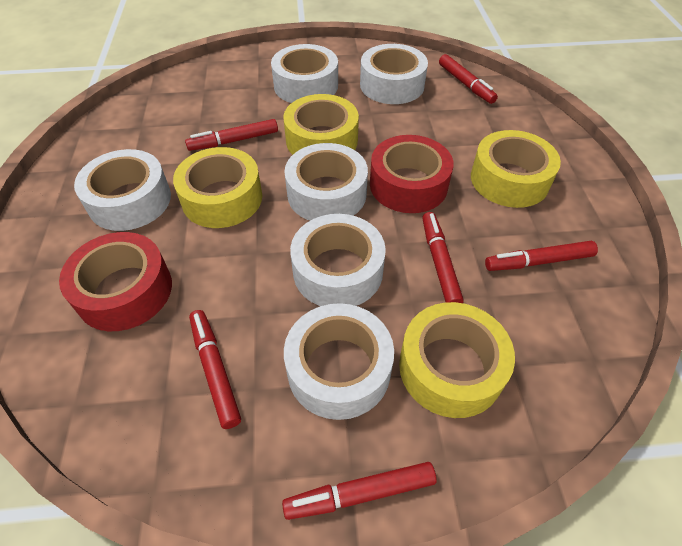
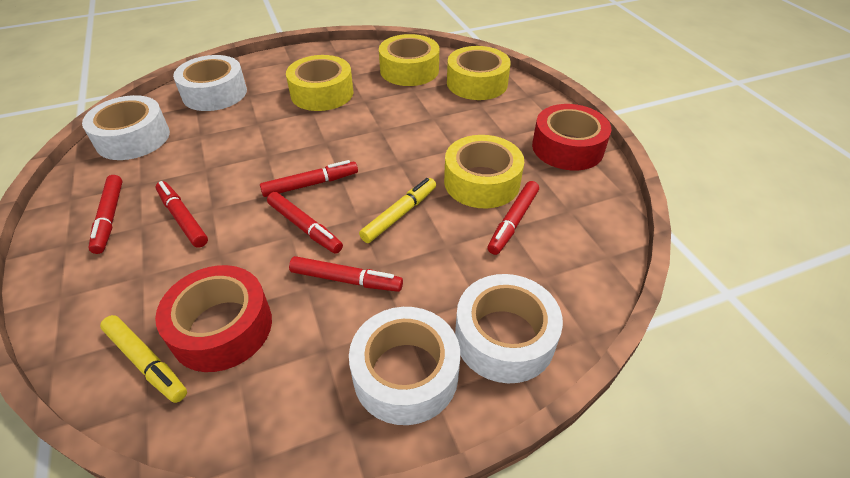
white tape: [74,149,171,231] [271,44,338,103] [284,143,368,221] [284,303,394,420] [290,214,386,306] [360,44,428,104] = 6 -> [82,95,170,160] [173,55,247,111] [349,307,460,425] [455,274,563,383] = 4
yellow marker: none = 0 -> [100,315,187,403] [359,178,436,243] = 2

